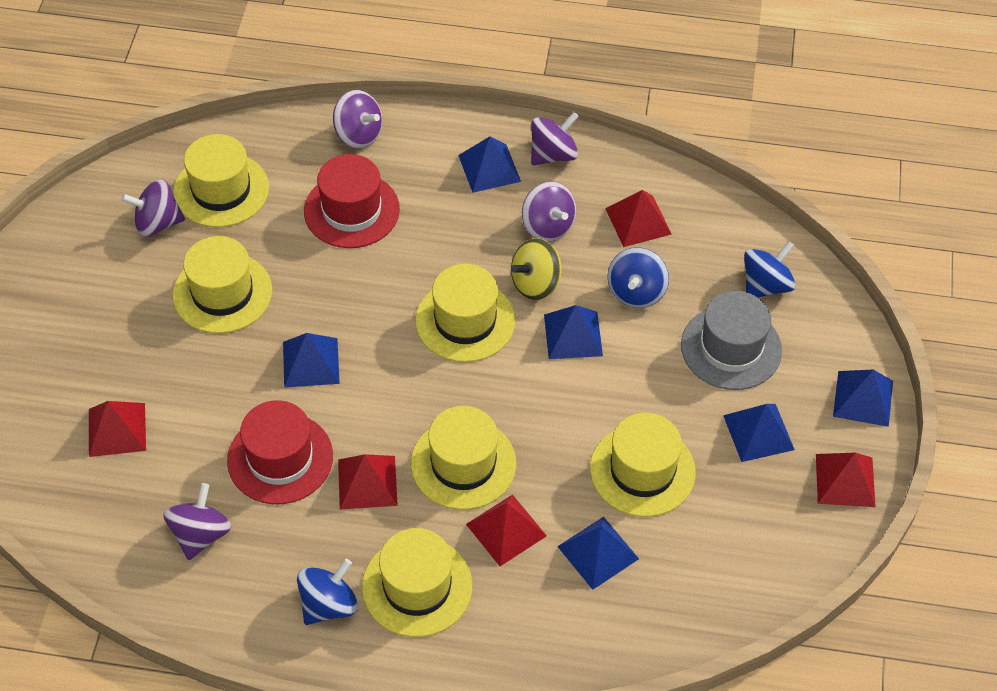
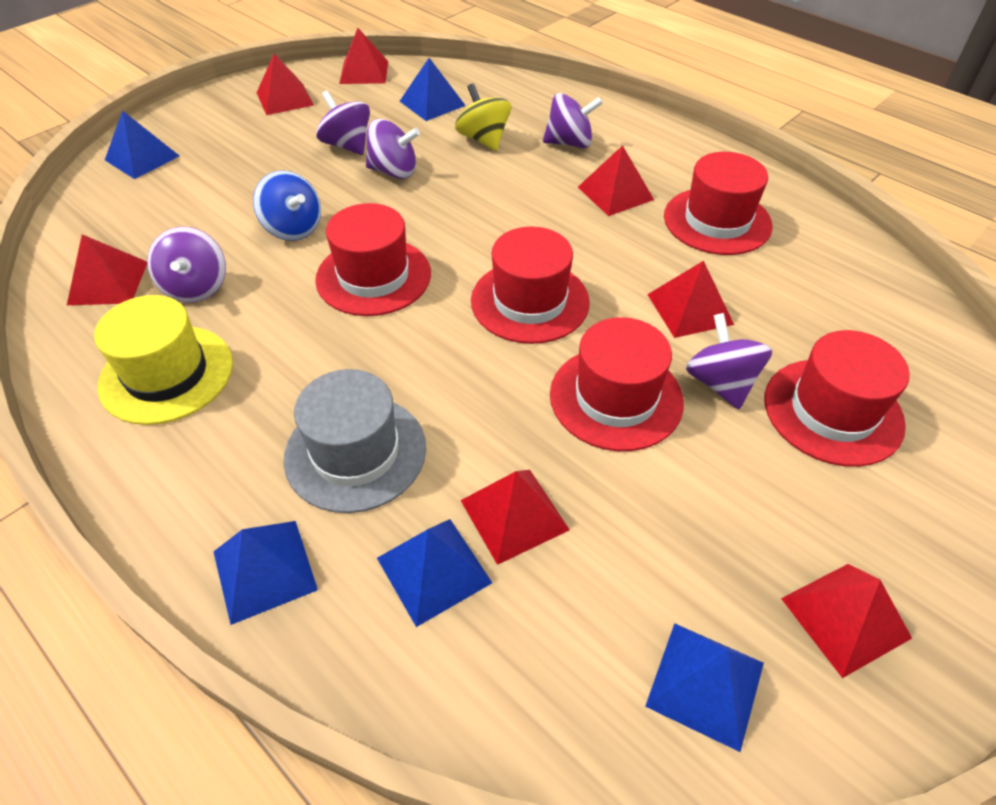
blue pyramid: [283,333,340,388] [458,136,521,193] [544,305,603,359] [557,517,639,590] [723,404,795,462] [833,369,893,427] = 6 -> [105,111,180,179] [213,521,318,625] [377,519,492,627] [400,58,466,121] [645,623,764,752] = 5
blue spinning top: [297,559,358,625] [608,247,669,308] [744,241,795,297] = 3 -> [253,171,321,241] = 1
red hat: [227,400,333,504] [304,154,400,248] = 2 -> [315,203,431,316] [471,227,590,344] [550,317,684,451] [664,152,773,255] [765,330,910,467] = 5
red pyramid: [89,401,146,457] [338,454,398,509] [466,494,547,566] [605,190,672,247] [816,453,875,507] = 5 -> [67,234,147,305] [257,53,314,115] [339,28,388,84] [460,470,570,565] [578,145,654,216] [647,261,734,338] [781,564,912,678] = 7
yellow hat: [173,134,269,227] [173,236,272,334] [362,528,472,637] [411,406,516,510] [415,264,515,362] [590,413,696,517] = 6 -> [94,295,233,425] = 1

